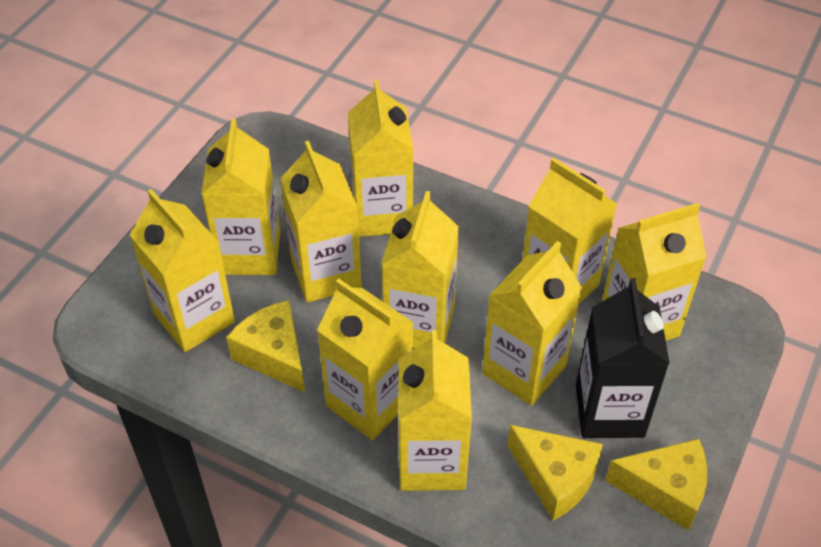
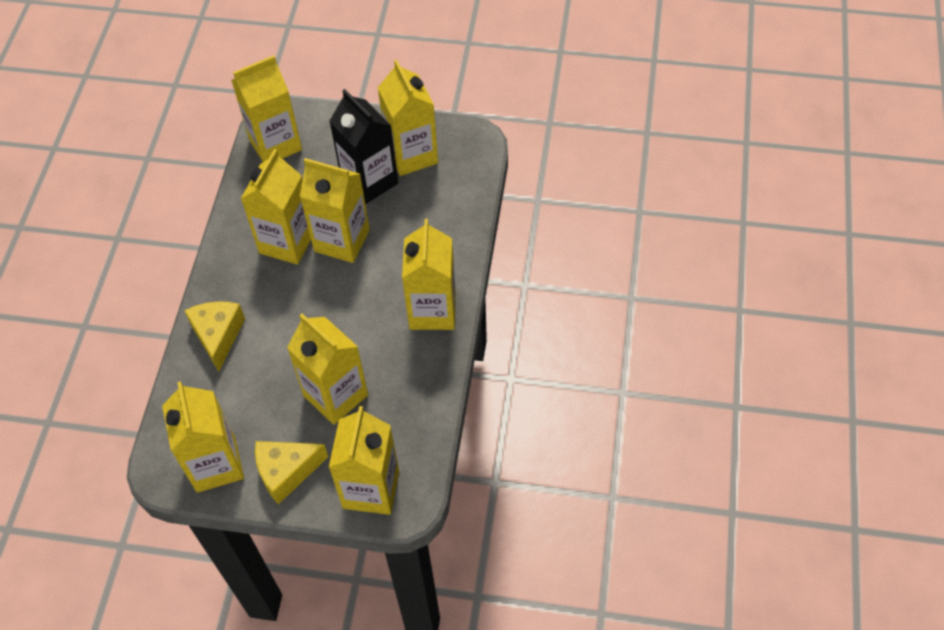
yellow carton: [130,189,235,352] [201,119,280,275] [280,141,362,303] [317,279,414,440] [348,80,413,237] [381,191,459,348] [398,330,472,491] [482,241,582,405] [523,158,617,305] [602,203,707,341] = 10 -> [162,381,244,493] [231,55,302,162] [241,149,311,265] [287,314,368,425] [300,158,370,263] [329,406,399,515] [378,60,438,176] [402,219,456,330] = 8
yellow cheese: [226,300,305,392] [507,425,603,521] [605,439,707,531] = 3 -> [184,301,245,372] [255,441,328,504] = 2

